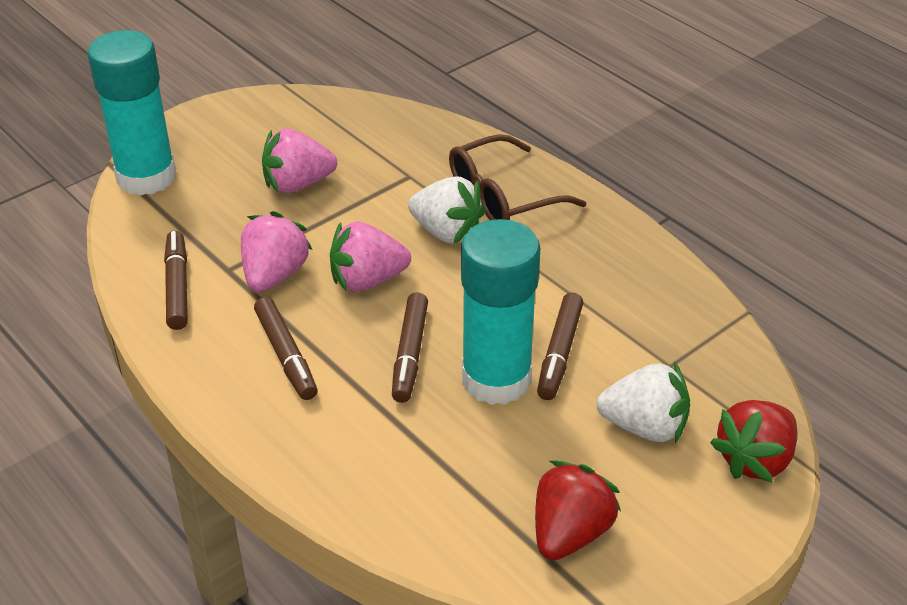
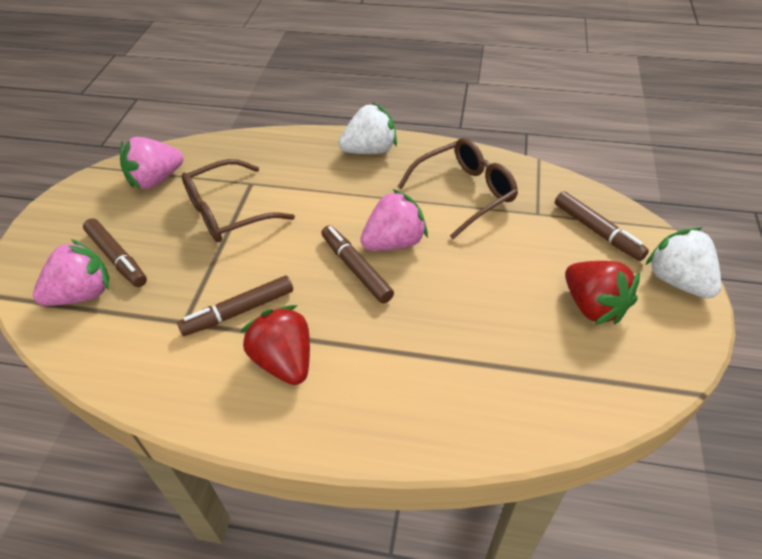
brown glasses: [449,134,586,220] = 1 -> [181,159,295,242] [398,138,518,239] = 2
turquoise glue stick: [88,30,176,196] [461,219,541,405] = 2 -> none = 0

